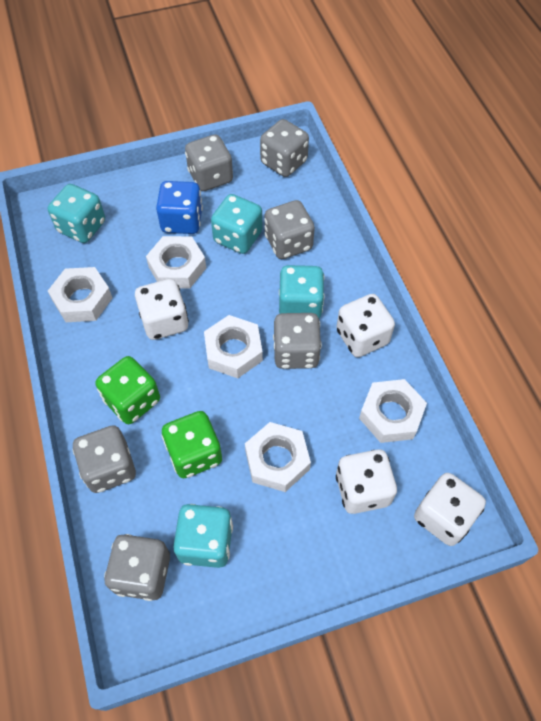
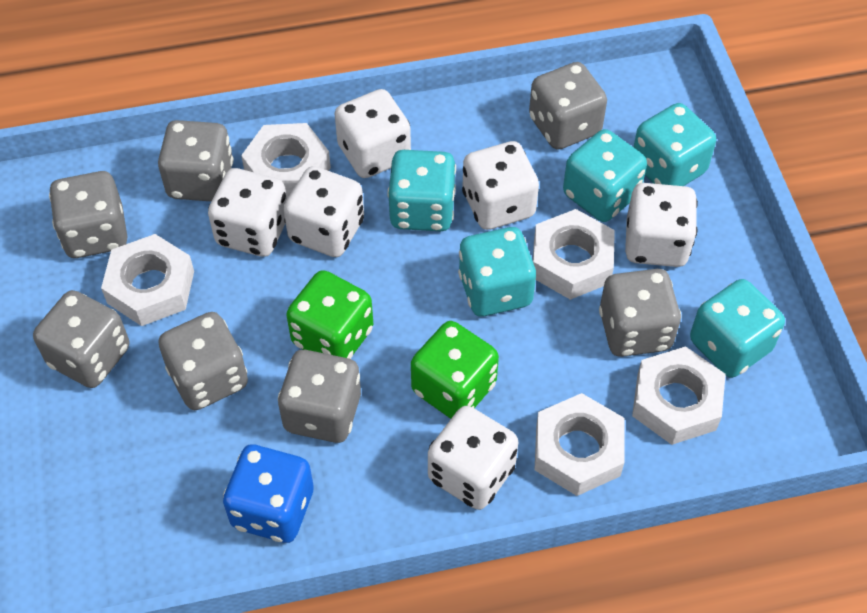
grey dice: [72,425,136,493] [104,534,170,601] [185,134,233,191] [260,119,309,177] [264,200,315,259] [273,313,322,369] = 6 -> [33,290,129,388] [49,171,127,258] [158,120,234,201] [158,312,248,410] [278,350,361,443] [529,62,607,150] [599,269,681,357] = 7
turquoise dice: [48,184,105,243] [173,504,233,568] [211,194,262,254] [279,265,325,318] = 4 -> [388,150,456,231] [458,227,536,317] [563,129,647,222] [634,103,716,186] [690,279,785,378] = 5
white dice: [135,279,189,340] [336,294,395,357] [336,449,397,514] [414,473,486,546] = 4 -> [208,168,287,257] [283,166,364,257] [335,89,411,178] [428,406,518,510] [462,141,539,230] [625,183,698,267] = 6

